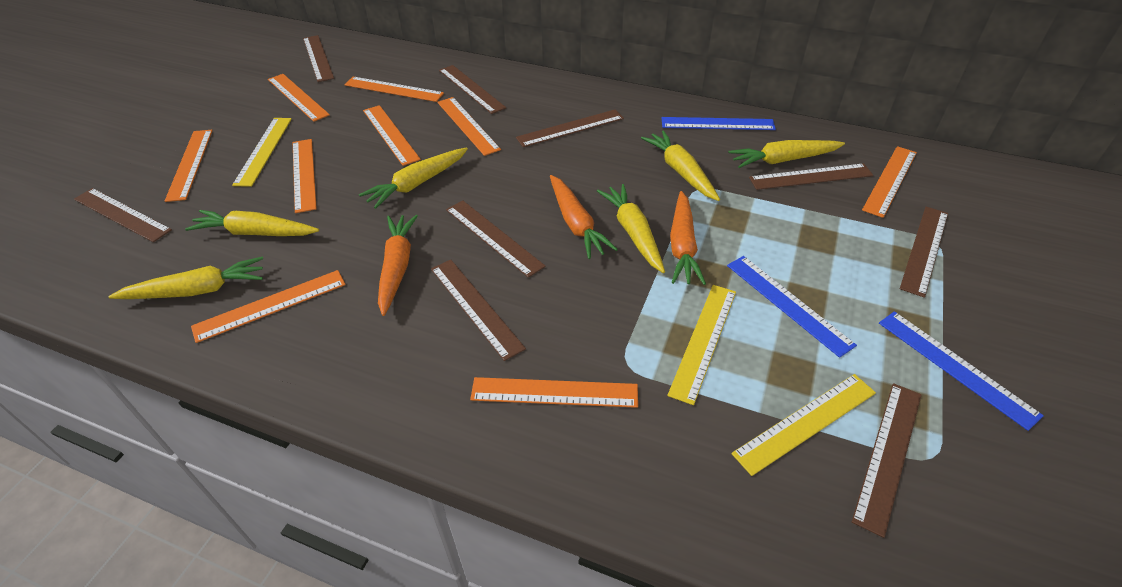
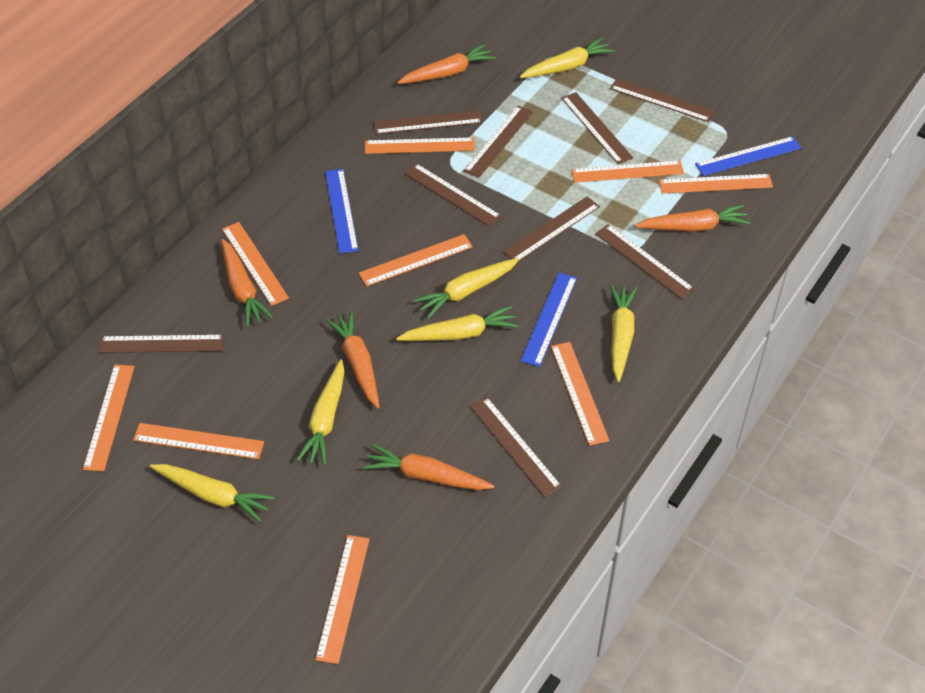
orange carrot: [378,215,418,316] [550,175,618,259] [670,191,706,285] = 3 -> [221,239,273,327] [325,311,379,408] [363,444,494,490] [397,44,496,84] [635,204,751,232] = 5
yellow ruler: [232,118,292,187] [667,285,736,405] [731,374,876,476] = 3 -> none = 0

